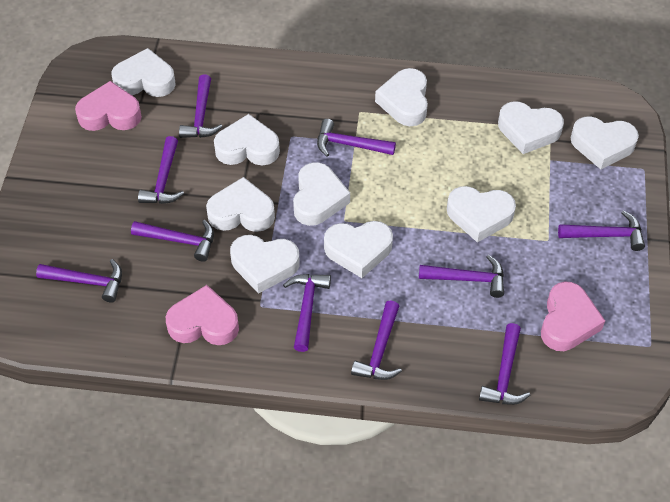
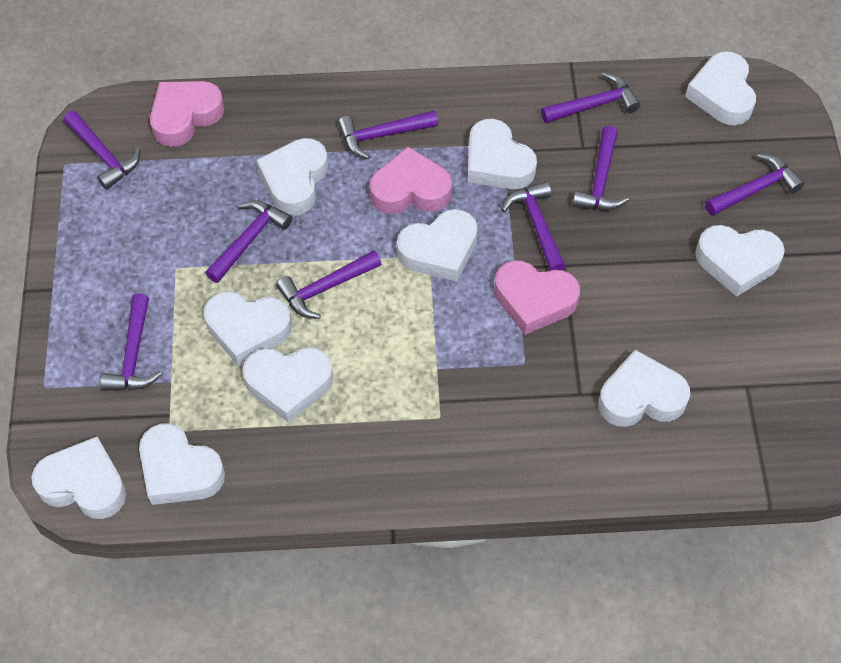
purple hammer: [36,259,122,303] [131,220,214,262] [138,136,184,204] [179,74,223,138] [283,274,331,352] [317,119,396,156] [351,300,402,380] [419,255,504,298] [479,323,530,405] [558,210,645,251] = 10 -> [64,111,140,190] [100,293,162,391] [205,200,292,283] [276,250,381,319] [338,110,438,159] [501,181,566,271] [541,72,640,123] [572,126,629,210] [705,154,804,216] = 9

